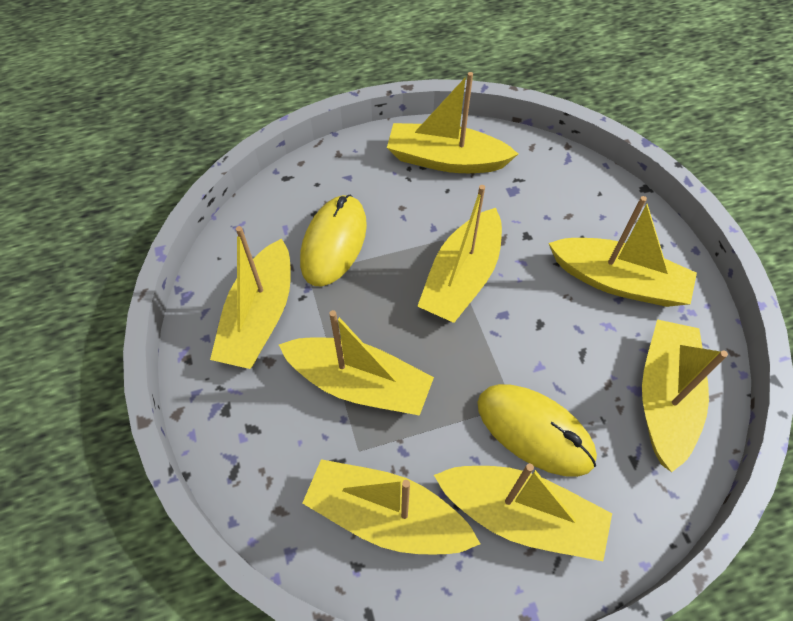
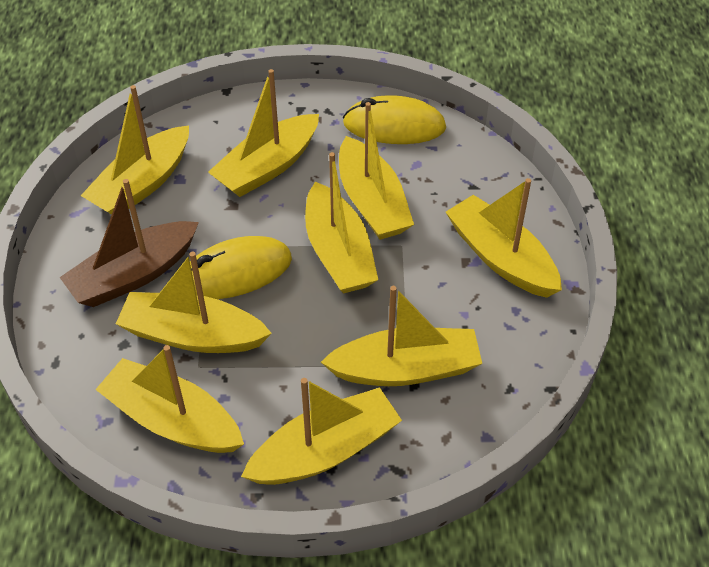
brown boat: none = 0 -> [59,179,199,307] = 1
yellow boat: [210,226,291,369] [279,310,434,416] [302,459,480,554] [387,72,518,173] [417,185,502,323] [434,463,612,561] [549,196,697,307] [642,319,728,472] = 8 -> [81,85,189,215] [95,345,244,453] [116,252,272,353] [208,69,319,197] [241,378,402,485] [305,152,378,294] [321,286,482,386] [339,102,414,240] [446,178,562,298] = 9

